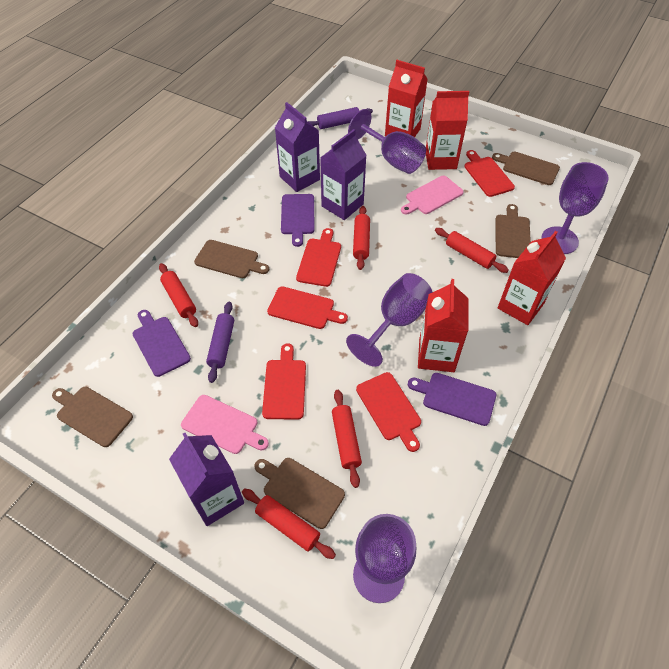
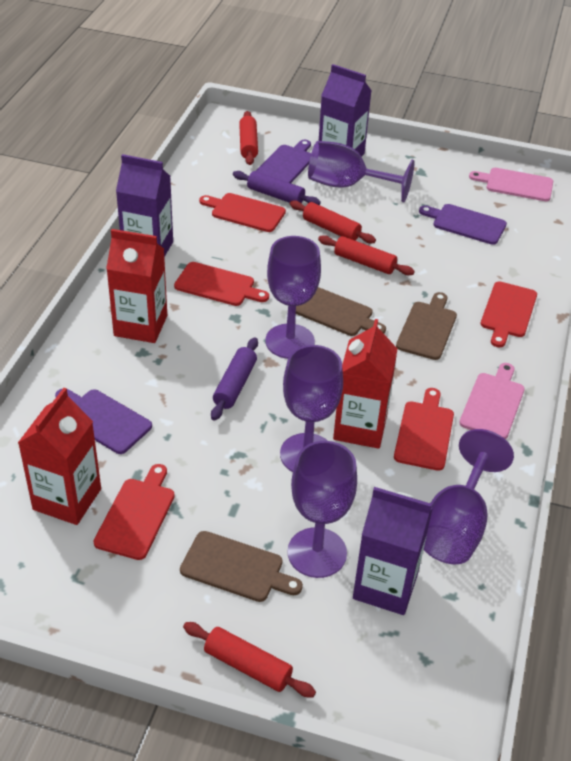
brown cutting board: [52,387,133,447] [194,240,269,278] [255,458,345,529] [492,152,560,185] [495,204,531,258] = 5 -> [180,531,303,602] [296,287,386,336] [396,292,457,360] = 3
purple goblet: [346,273,432,367] [348,109,426,174] [353,514,416,603] [541,162,609,254] = 4 -> [265,236,321,359] [280,345,343,472] [287,441,357,578] [308,141,415,202] [424,429,514,564] = 5
red carton: [385,60,428,137] [418,279,468,372] [426,91,469,170] [498,231,566,325] = 4 -> [18,388,101,525] [106,229,167,343] [333,319,397,449] = 3
red rolling pin: [159,263,198,327] [242,489,336,559] [332,390,362,488] [353,206,370,270] [435,228,509,273] = 5 -> [183,622,316,697] [239,111,258,165] [290,200,376,244] [318,235,415,275] = 4

